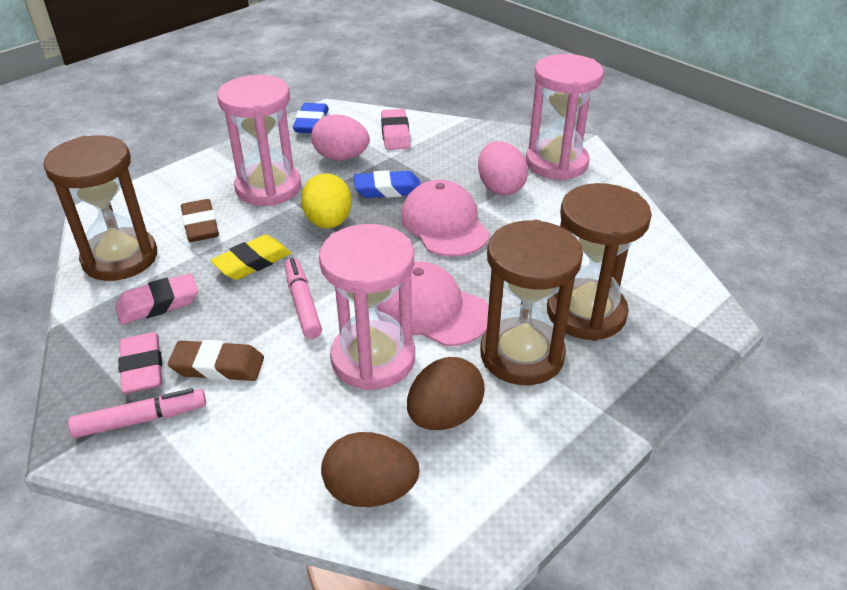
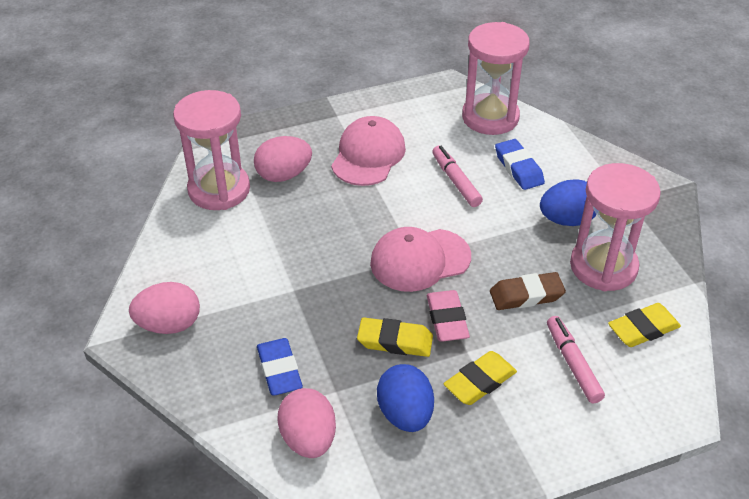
blue egg: none = 0 -> [377,364,434,432] [540,179,597,226] = 2
brown egg: [321,432,419,507] [407,357,485,430] = 2 -> none = 0
brown eraser: [168,340,264,381] [181,199,219,242] = 2 -> [490,272,566,310] = 1
brown hourglass: [43,135,157,281] [480,220,583,385] [547,183,652,341] = 3 -> none = 0
pink egg: [311,114,370,161] [478,141,528,196] = 2 -> [129,282,200,334] [254,136,312,182] [277,388,336,458] = 3
pink eraser: [115,273,198,324] [118,332,162,394] [381,109,410,150] = 3 -> [427,290,470,341] = 1
yellow egg: [301,173,352,228] = 1 -> none = 0
yellow eraser: [210,235,291,280] = 1 -> [357,318,433,357] [444,351,517,405] [608,303,681,347] = 3

